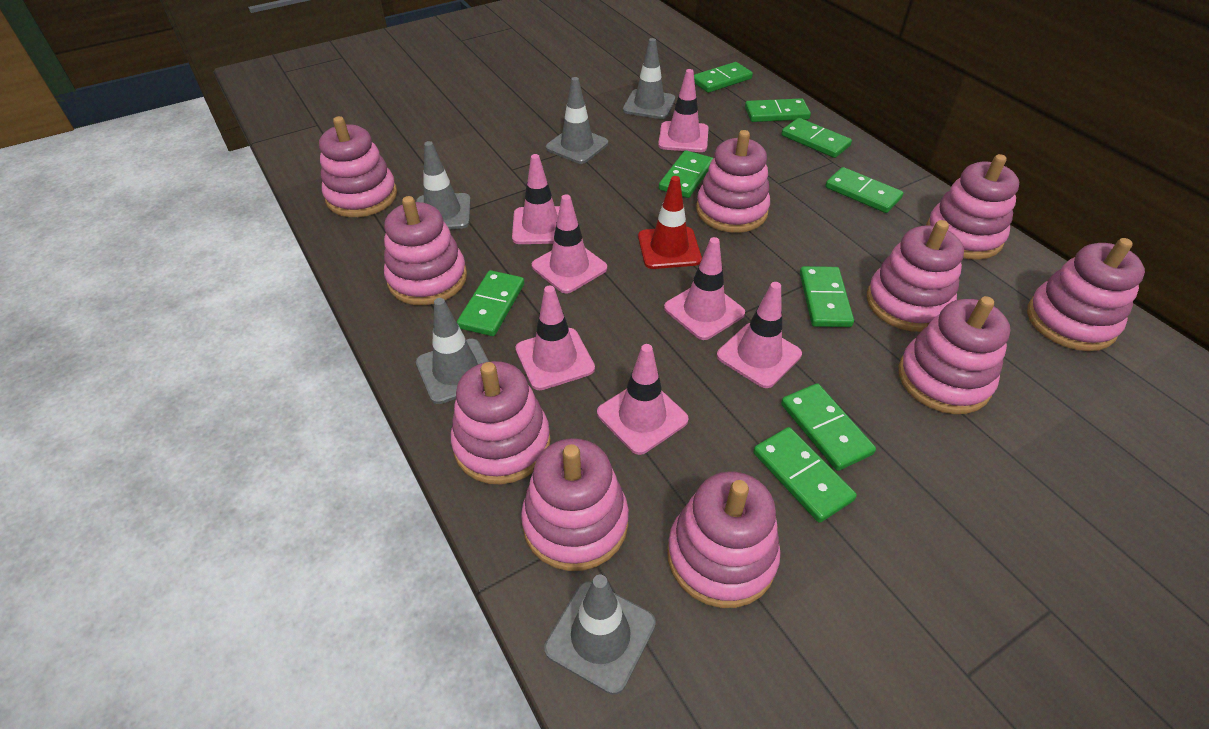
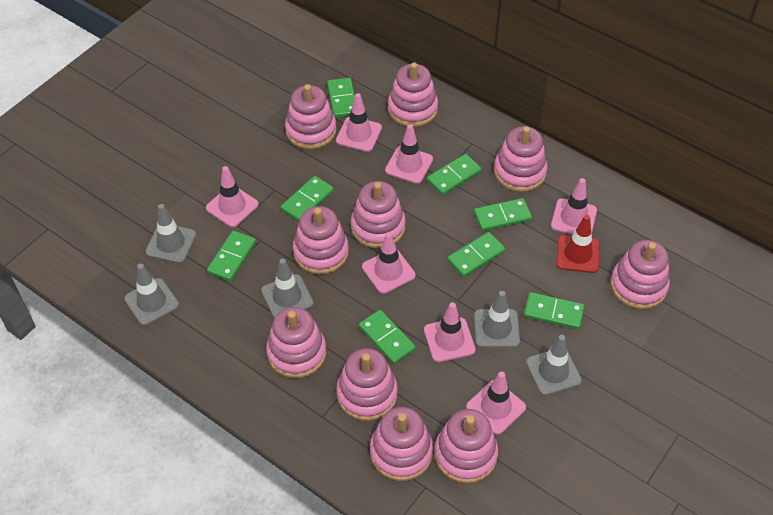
green domino: [457,270,524,336] [659,150,713,198] [694,62,753,93] [745,98,811,122] [753,427,857,523] [781,118,852,158] [781,383,876,471] [800,266,854,327] [825,167,903,213] = 9 -> [207,231,256,281] [281,176,334,222] [327,78,355,118] [359,310,416,364] [427,154,482,195] [447,232,505,277] [474,198,532,231] [524,292,584,329] = 8

